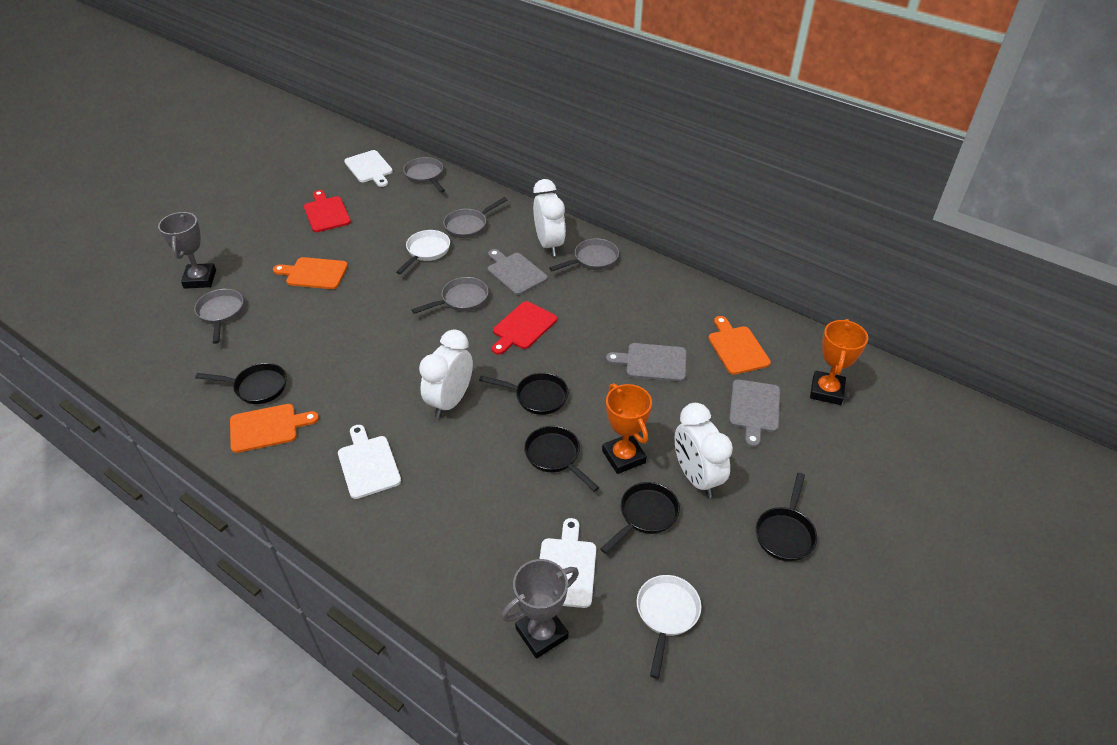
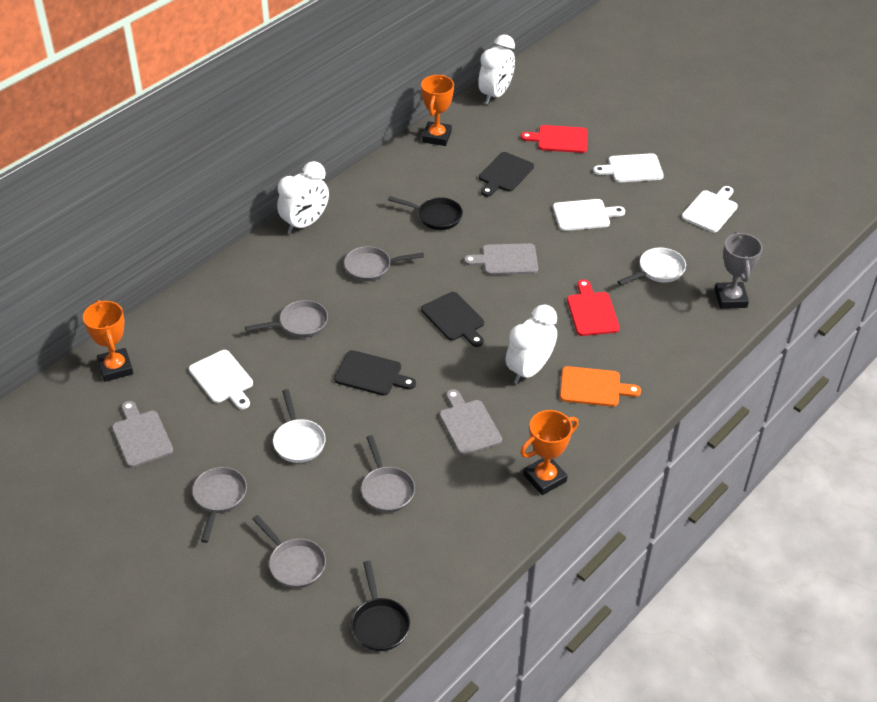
black cutting board: none = 0 -> [334,350,416,396] [421,292,484,347] [479,152,534,197] = 3
black pan: [195,363,287,404] [479,373,568,415] [524,426,599,492] [600,482,680,554] [756,473,817,562] = 5 -> [351,561,410,651] [388,196,463,230] = 2
grey trophy: [158,211,216,289] [501,559,579,659] = 2 -> [715,232,763,309] = 1
orange cutting board: [230,404,319,453] [273,257,348,289] [708,316,771,375] = 3 -> [560,366,641,407] = 1
orange trophy: [602,383,652,474] [810,319,868,405] = 2 -> [83,300,133,382] [421,75,454,146] [520,410,578,495] = 3
white cutting board: [338,425,401,499] [344,150,393,187] [540,518,596,608] = 3 -> [189,350,253,409] [553,199,625,231] [593,153,664,182] [682,186,738,232] = 4

